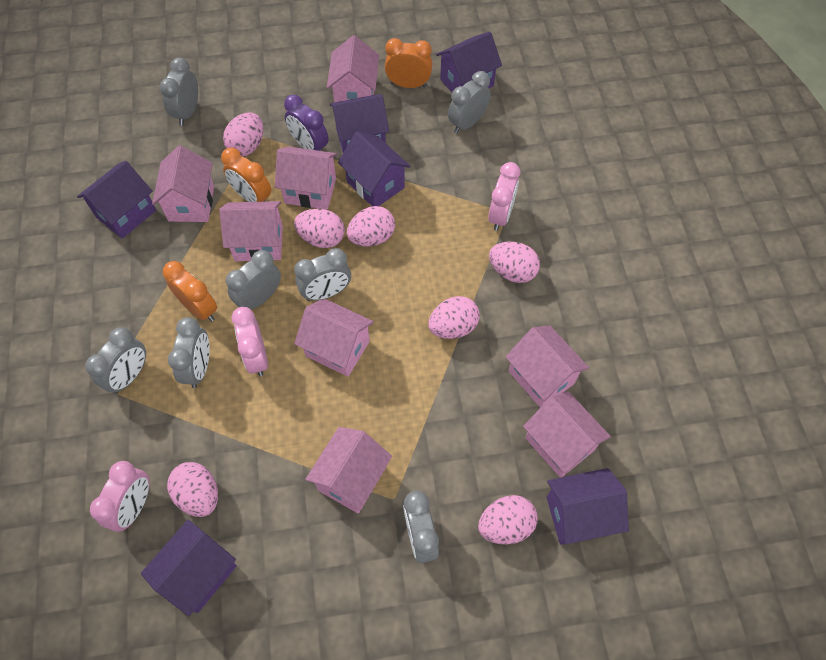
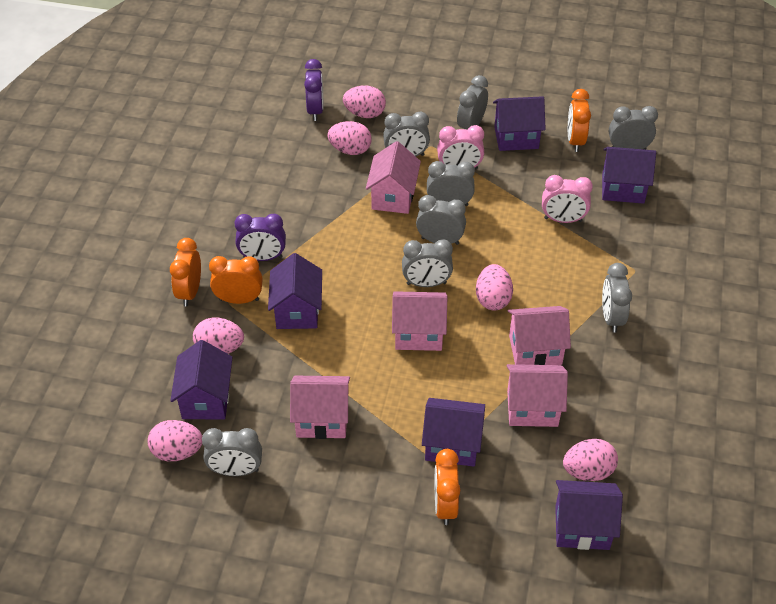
grey clock: [85,327,146,394] [160,57,198,126] [168,317,210,388] [226,250,281,309] [294,248,351,301] [403,491,439,563] [448,71,491,133] = 7 -> [202,428,262,476] [383,112,430,156] [402,239,453,287] [416,195,466,245] [427,161,475,206] [457,75,488,130] [602,263,632,333] [609,106,658,150] = 8
orange clock: [163,261,217,322] [221,147,271,202] [385,38,432,88] = 3 -> [170,238,201,306] [209,256,263,304] [435,449,460,525] [568,89,591,152] = 4
pink clock: [90,461,149,532] [231,307,268,376] [488,162,520,231] = 3 -> [437,125,484,170] [542,175,593,223] = 2
pink egg: [167,462,218,517] [223,112,263,156] [294,209,345,248] [347,206,395,247] [428,296,480,339] [478,495,538,544] [489,242,540,283] = 7 -> [147,420,202,461] [193,318,244,354] [328,121,372,155] [343,85,386,118] [476,264,513,310] [563,439,618,481] = 6
pink house: [152,146,214,222] [219,201,283,261] [275,147,337,210] [294,298,374,377] [305,427,392,514] [327,35,379,103] [506,325,589,408] [523,391,611,478] = 8 -> [290,376,350,439] [366,141,421,214] [392,291,447,351] [506,364,568,427] [508,306,571,365] = 5
purple clock: [284,95,329,151] = 1 -> [234,214,286,261] [304,59,323,121] = 2

